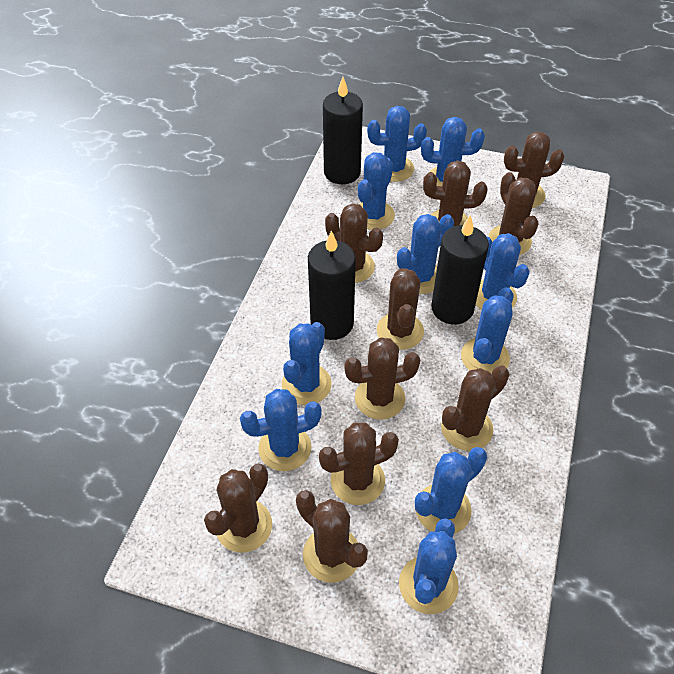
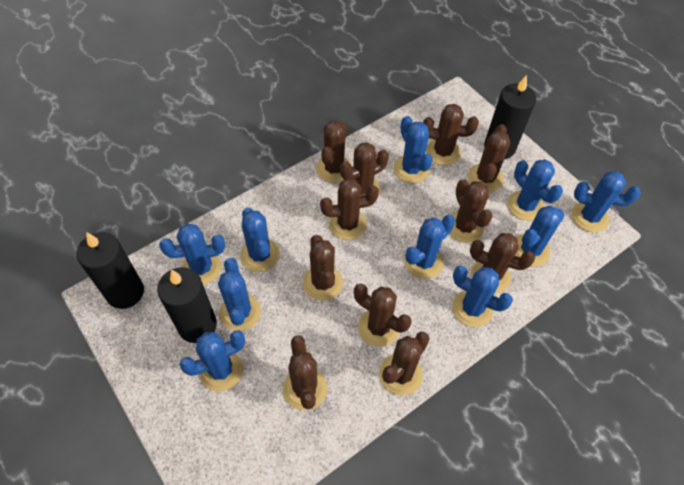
brown cactus: [204,464,272,553] [296,490,368,583] [319,423,399,505] [325,203,383,283] [344,337,420,420] [377,268,424,350] [423,160,488,226] [441,366,509,451] [488,172,539,255] [504,131,565,208] = 10 -> [283,335,327,411] [303,235,343,301] [316,121,351,183] [320,178,379,240] [340,142,389,197] [354,284,412,347] [379,332,430,396] [423,104,479,165] [450,179,493,243] [468,124,510,192] [470,233,535,294] = 11

